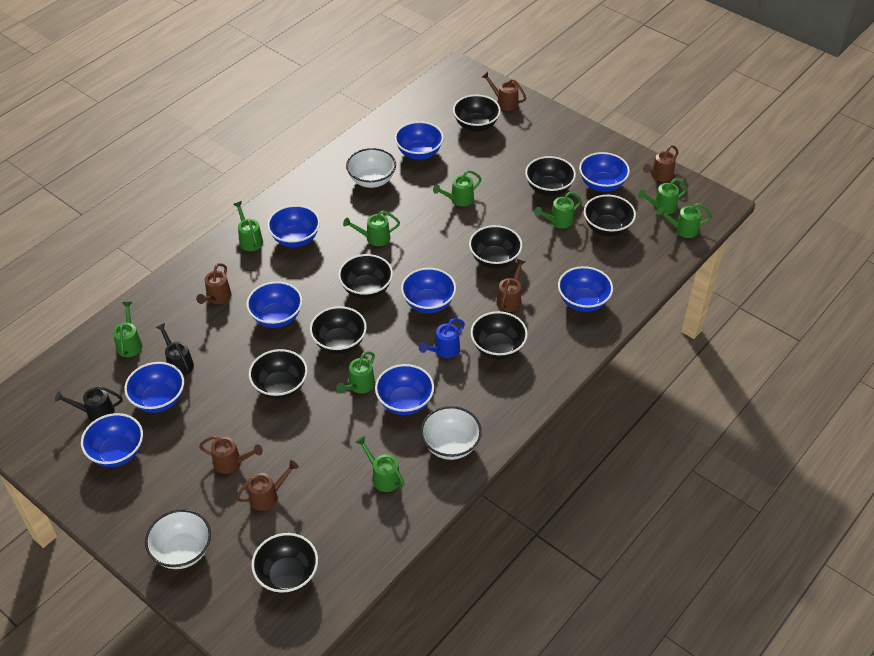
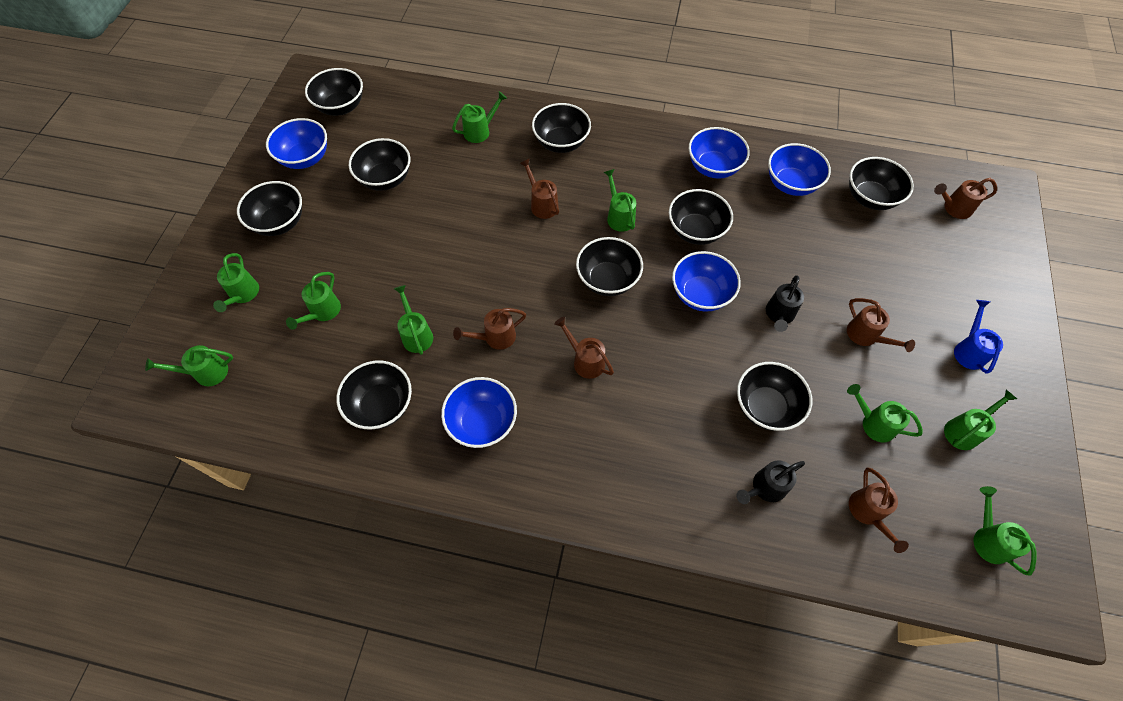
blue bowl: [81,413,143,467] [124,362,184,413] [246,281,302,328] [267,205,320,247] [375,364,434,415] [395,121,444,160] [401,268,456,313] [558,266,613,312] [579,152,630,192] = 9 -> [266,118,327,169] [441,377,517,448] [672,251,741,312] [689,127,750,179] [768,143,831,196] = 5
white bowl: [145,509,211,569] [346,148,396,188] [421,406,482,460] = 3 -> none = 0

